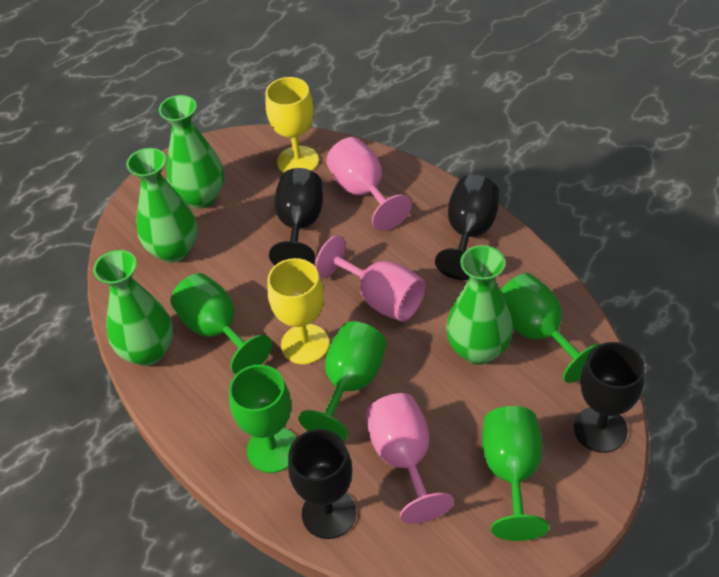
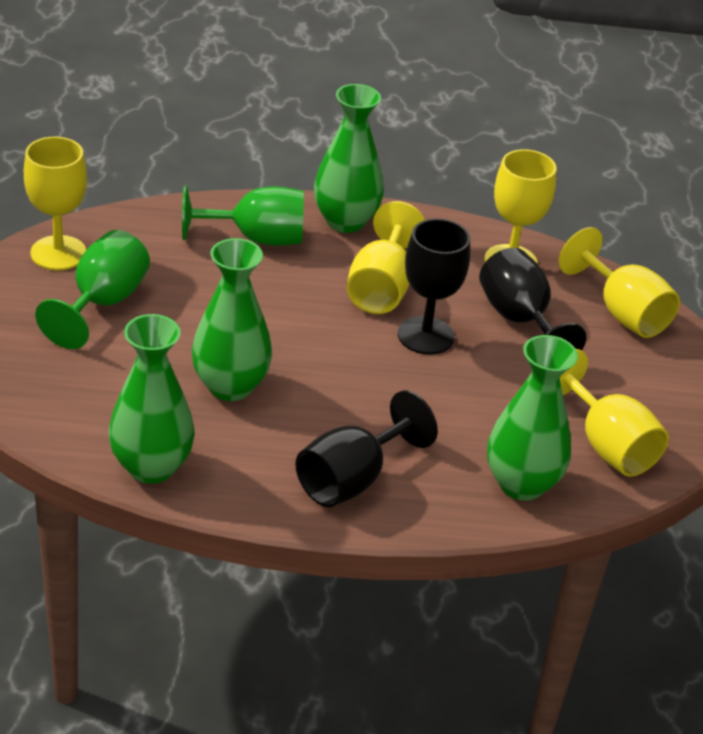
black goblet: [269,168,323,265] [288,429,356,539] [435,175,499,280] [574,342,645,453] = 4 -> [295,390,438,507] [398,218,470,355] [479,248,586,350] = 3
green goblet: [170,273,272,374] [229,365,296,473] [298,321,387,441] [482,406,549,541] [500,273,600,383] = 5 -> [35,230,150,349] [182,186,304,246] = 2
pink goblet: [315,235,426,322] [326,137,412,231] [366,393,454,524] = 3 -> none = 0
yellow goblet: [265,77,319,173] [267,258,329,364] = 2 -> [24,137,87,271] [347,201,425,314] [484,149,557,264] [559,227,680,338] [560,349,669,477] = 5

